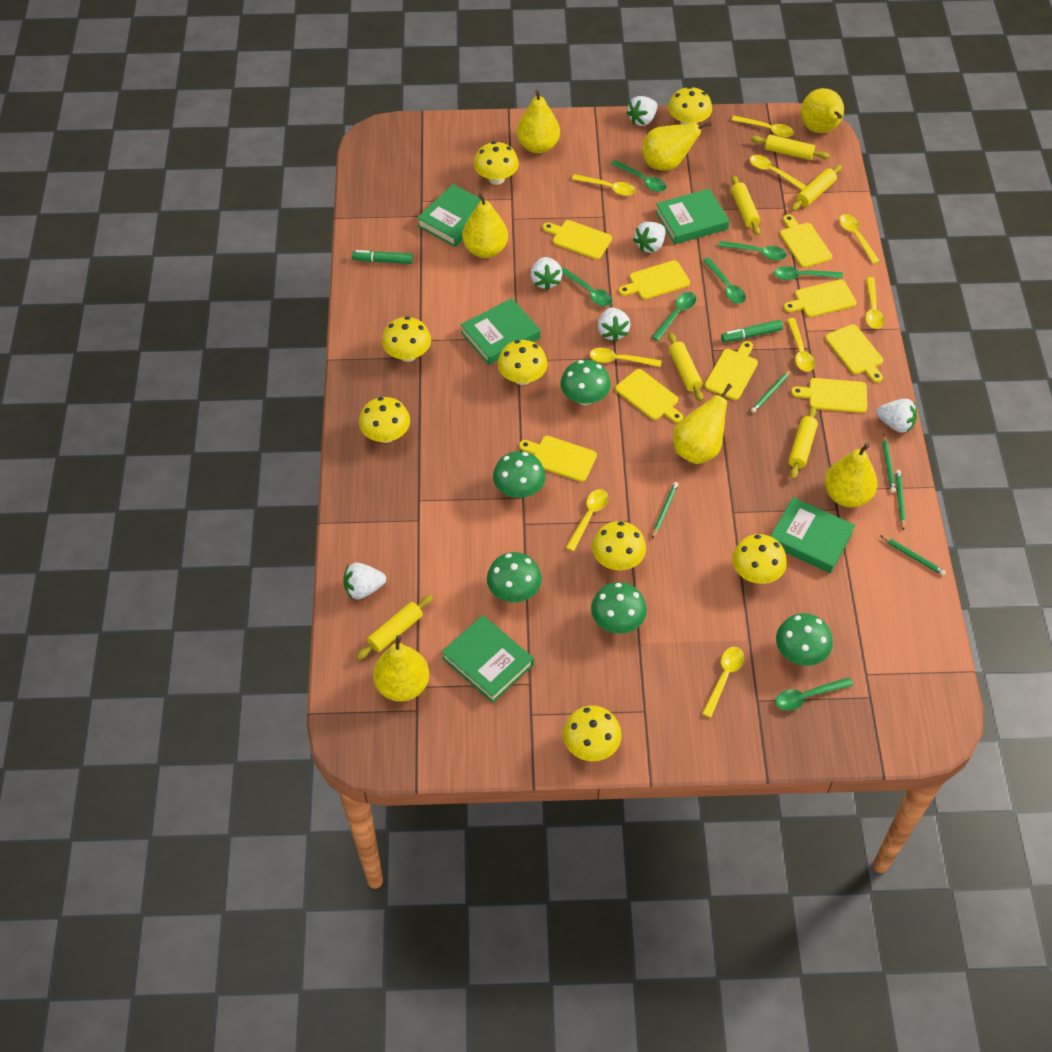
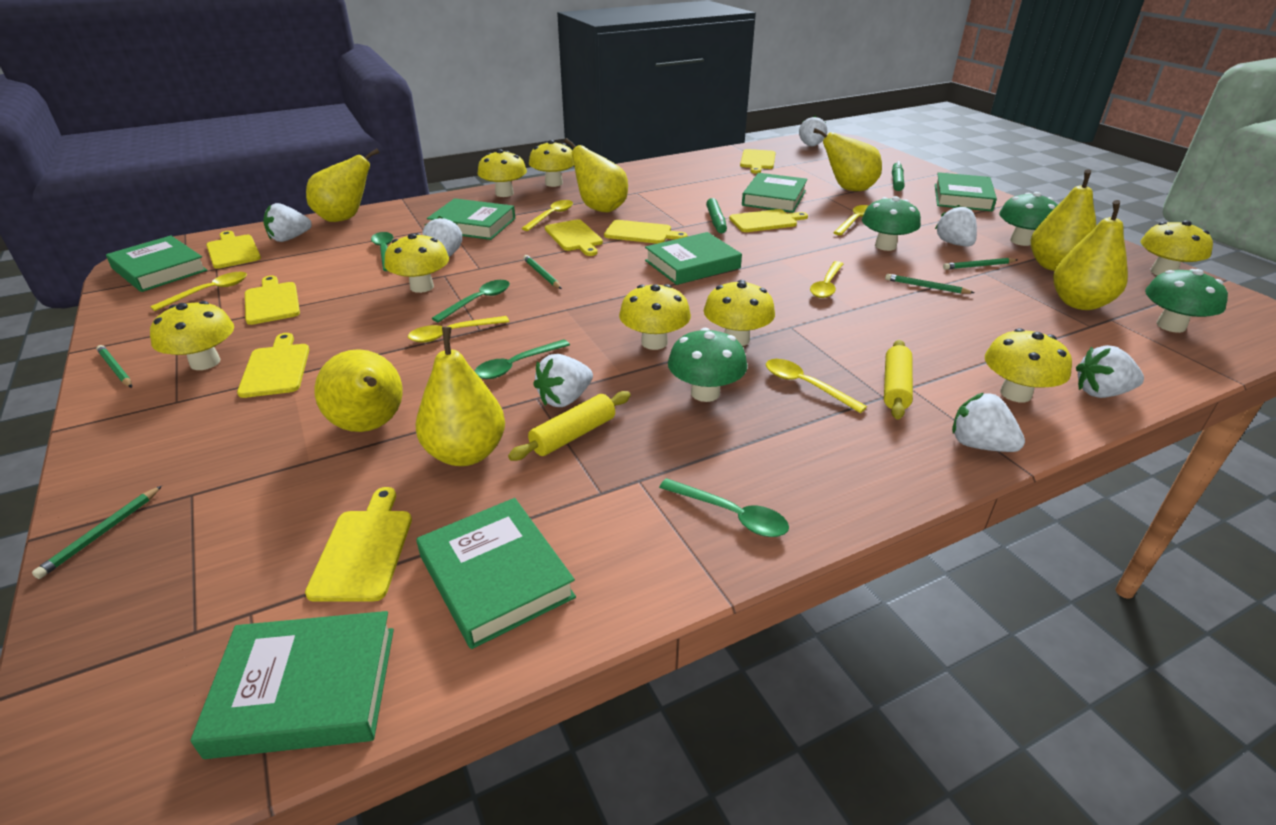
green book: [417,184,482,247] [442,615,534,703] [461,298,540,365] [655,189,729,244] [770,497,855,573] = 5 -> [106,236,207,292] [190,611,394,759] [416,498,576,649] [427,198,515,240] [645,232,742,285] [742,173,808,213] [935,172,997,211] = 7
green mushroom: [487,552,542,602] [493,451,546,498] [560,360,611,405] [591,582,647,634] [776,613,833,666] = 5 -> [668,328,747,402] [862,196,921,251] [999,192,1058,246] [1145,269,1228,333] = 4
green spoon: [562,267,612,307] [611,160,666,192] [652,292,696,341] [703,257,746,304] [718,241,787,260] [774,266,843,280] [775,677,853,710] = 7 -> [371,232,393,271] [432,280,510,323] [474,339,570,379] [659,478,789,537] = 4
white strawberry: [343,563,386,599] [530,257,562,291] [598,308,631,342] [626,96,658,126] [633,222,665,253] [876,399,917,433] = 6 -> [263,203,312,242] [422,216,462,257] [533,354,593,407] [799,116,827,146] [935,205,977,247] [952,393,1025,452] [1076,345,1144,398] = 7
yellow cutting board: [519,436,597,482] [543,220,612,259] [615,369,683,423] [619,260,690,299] [705,341,758,400] [780,214,832,268] [784,279,857,317] [791,378,867,413] [825,324,883,383] = 9 -> [206,231,261,269] [237,333,309,398] [245,275,300,325] [305,487,412,602] [545,219,603,256] [604,220,688,244] [729,209,808,232] [740,149,776,174] = 8
yellow rolling pin: [356,595,433,660] [668,332,703,401] [731,175,760,236] [751,135,830,160] [789,406,818,479] [791,165,842,211] = 6 -> [508,391,631,461] [884,340,913,420] = 2
yellow spoon: [566,489,609,551] [572,174,636,196] [590,348,661,367] [702,647,744,718] [731,116,794,137] [750,155,806,190] [787,318,815,372] [839,214,880,264] [865,277,884,329] = 9 -> [150,272,247,311] [408,316,509,343] [521,200,573,231] [766,359,867,413] [810,261,843,298] [833,205,869,235] = 6

